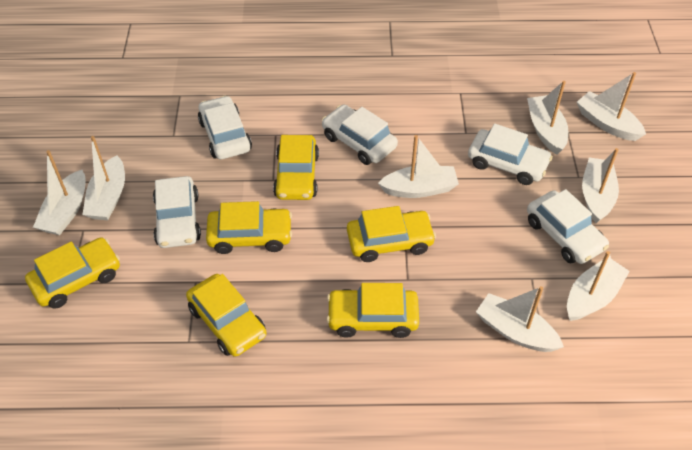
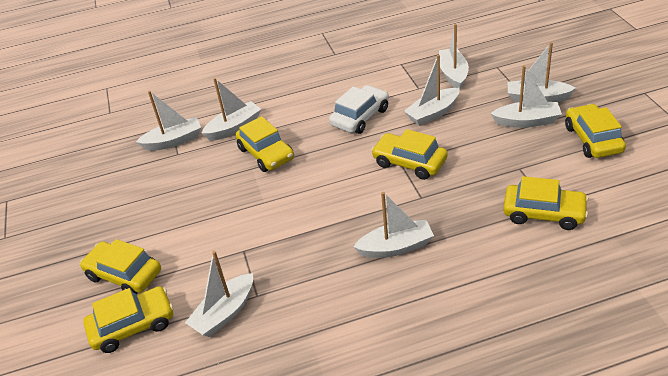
white car: [153,176,201,248] [198,96,252,159] [322,104,398,165] [468,124,553,185] [527,189,609,264] = 5 -> [329,85,389,134] = 1

